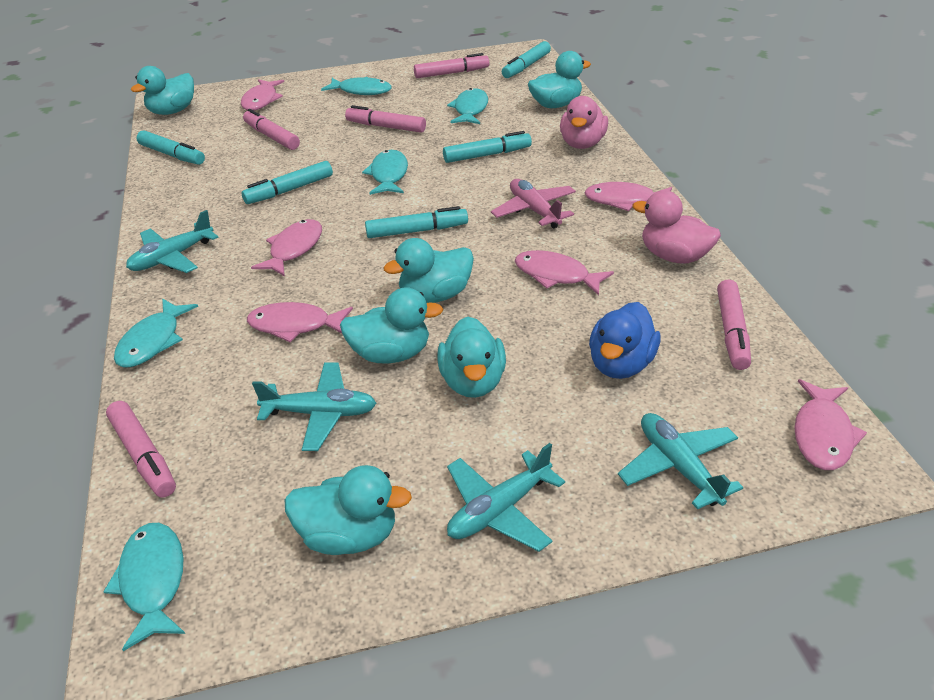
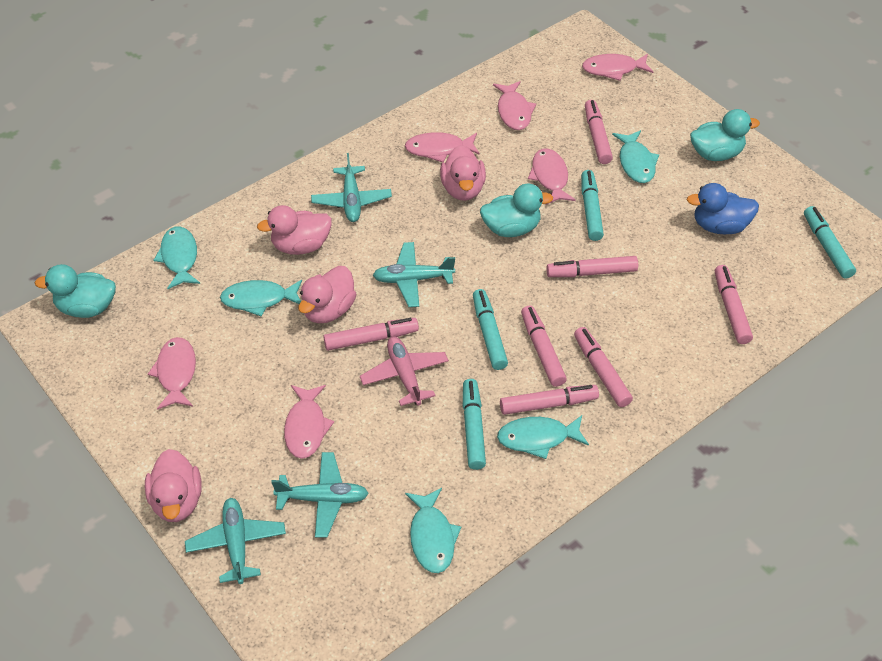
pink duck: [560,96,608,149] [633,190,721,264] = 2 -> [145,449,202,522] [257,205,332,255] [298,266,356,323] [440,145,486,201] = 4
pink marker: [106,401,176,498] [243,109,300,150] [345,105,426,133] [414,53,489,78] [717,280,751,370] = 5 -> [323,318,419,351] [500,385,599,415] [521,305,567,387] [546,256,638,277] [574,327,633,407] [585,100,613,164] [715,265,753,344] = 7
turquoise duck: [131,66,194,115] [285,465,412,555] [340,287,443,363] [383,238,474,303] [437,317,506,398] [528,51,591,108] = 6 -> [35,264,116,318] [480,184,553,237] [690,109,760,161] = 3
turquoise marker: [136,130,205,165] [241,161,333,204] [365,206,468,238] [443,131,532,163] [502,41,551,78] = 5 -> [463,379,486,470] [473,289,508,370] [581,170,604,241] [804,206,856,279] = 4

